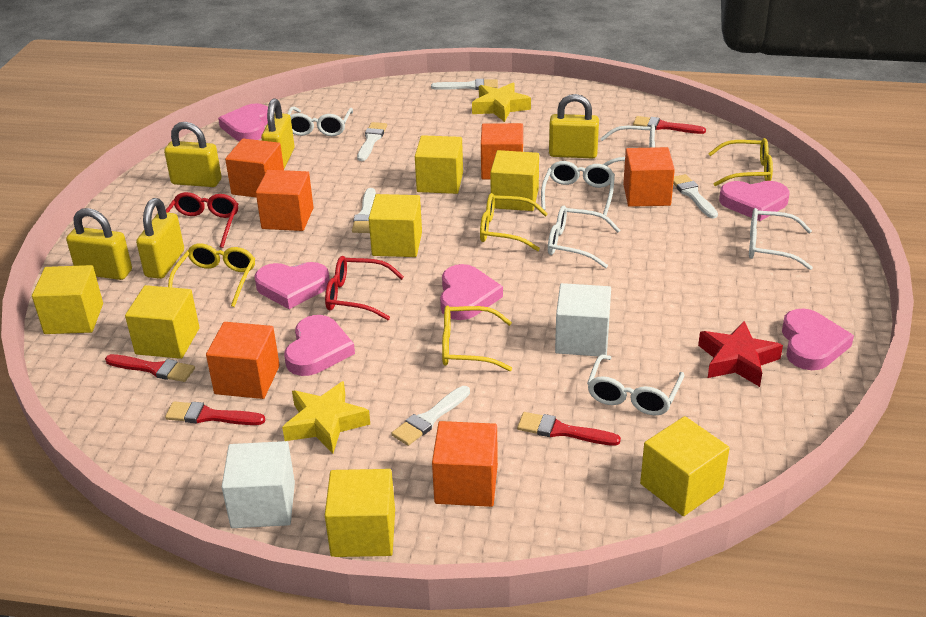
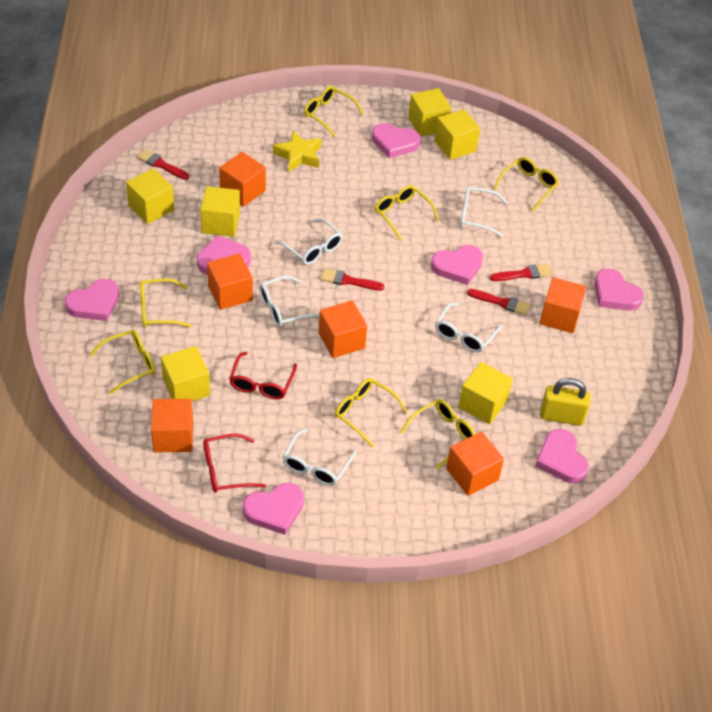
pink heart: [218,103,268,141] [255,262,330,309] [284,315,355,376] [440,264,503,320] [719,181,789,221] [782,308,854,370] = 6 -> [65,279,119,321] [197,235,251,275] [243,483,304,535] [372,123,421,158] [431,245,483,285] [535,429,589,483] [594,268,644,311] = 7
red star: [698,321,783,387] = 1 -> none = 0
white brush: [352,188,376,233] [357,122,387,161] [391,386,470,446] [431,79,498,90] [673,174,718,219] = 5 -> none = 0
white cube: [222,441,295,528] [555,283,611,356] = 2 -> none = 0
white glasses: [288,107,353,136] [541,161,615,216] [548,206,620,268] [587,354,685,415] [600,124,655,166] [749,208,813,270] = 6 -> [259,276,320,327] [275,218,343,265] [283,429,357,486] [435,303,502,353] [460,186,508,237] = 5
yellow cube: [32,265,103,334] [125,285,199,359] [325,469,395,557] [369,194,422,257] [415,135,463,194] [490,150,539,211] [640,416,730,516] = 7 -> [126,168,174,224] [161,346,210,401] [200,186,240,237] [408,88,451,137] [435,109,480,160] [458,362,513,424] = 6
yellow glasses: [168,243,255,307] [442,305,512,371] [480,193,548,251] [708,138,773,186] = 4 -> [90,330,155,394] [140,279,192,327] [304,86,364,137] [335,378,407,447] [375,185,439,241] [400,399,475,470] [494,157,559,211] = 7
yellow padlock: [66,208,132,280] [136,198,184,279] [164,122,221,187] [261,99,295,169] [549,94,599,159] = 5 -> [540,378,591,426] = 1
yellow star: [282,381,370,454] [472,83,531,122] = 2 -> [273,130,322,172] = 1

